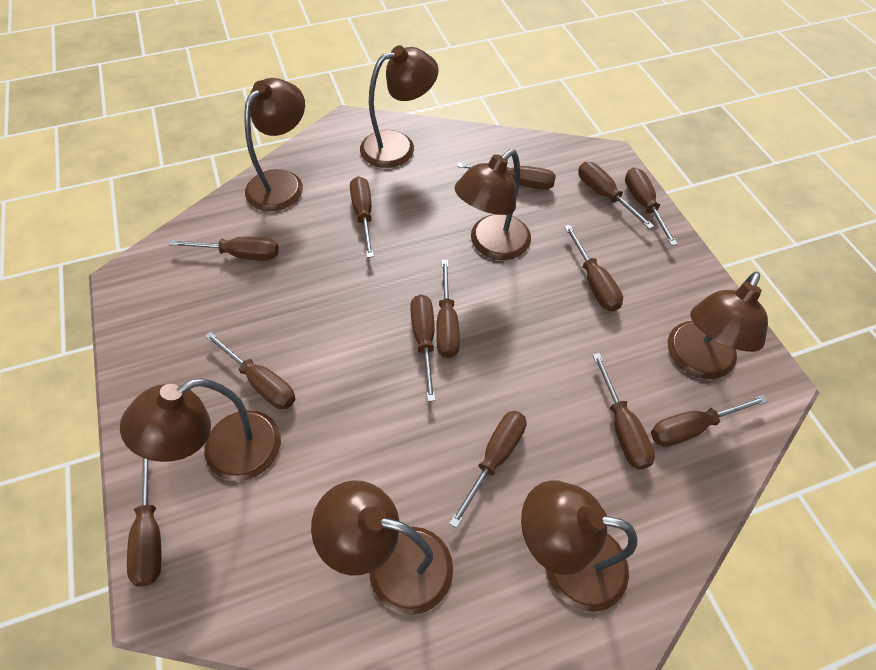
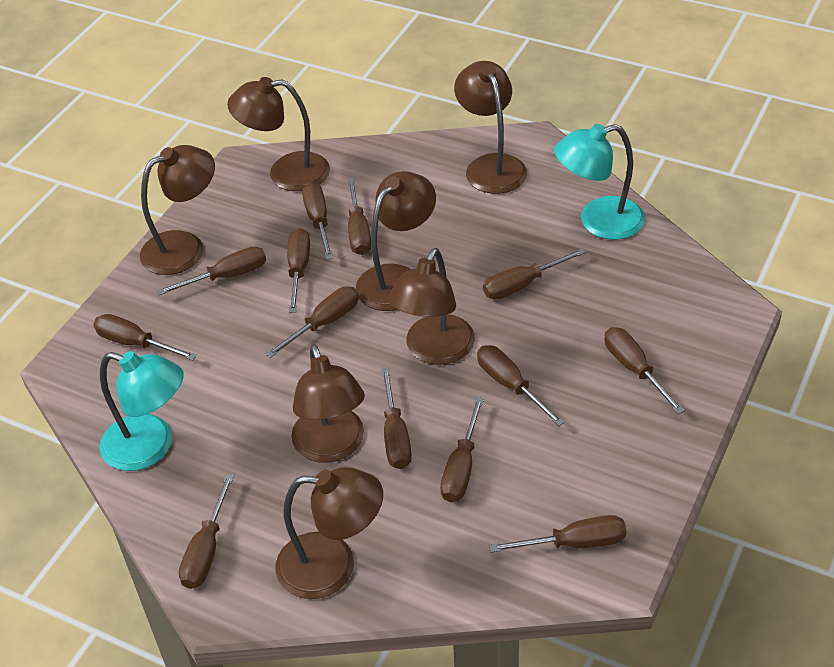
turquoise lamp: none = 0 -> [100,351,184,471] [554,124,645,240] = 2

